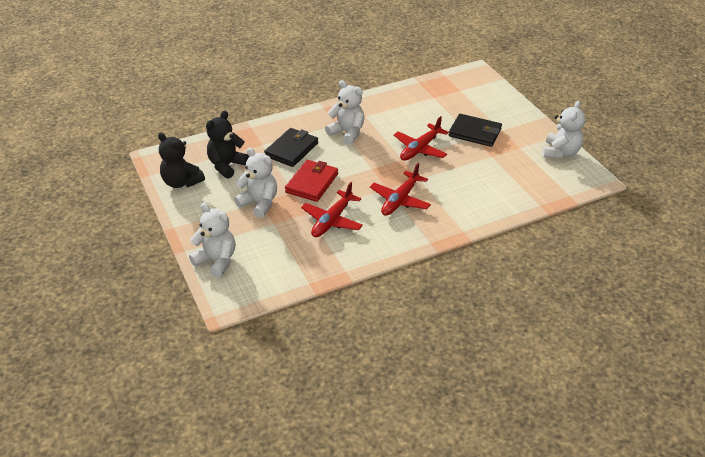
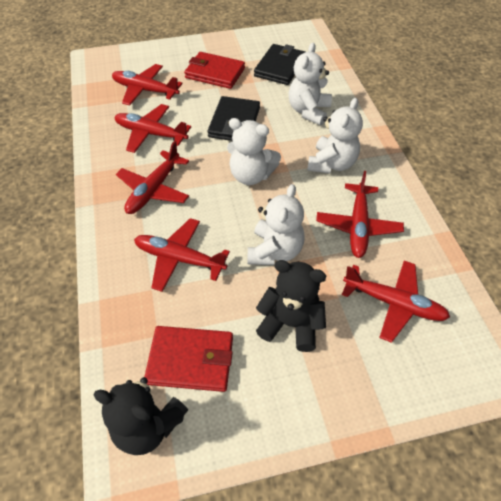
red plane: [301,182,363,237] [370,163,431,216] [394,116,449,161] = 3 -> [112,64,183,106] [114,104,191,153] [116,141,189,214] [134,218,230,292] [316,171,404,258] [342,261,450,343] = 6
red wallet: [285,160,338,202] = 1 -> [144,326,233,392] [184,52,245,89] = 2

